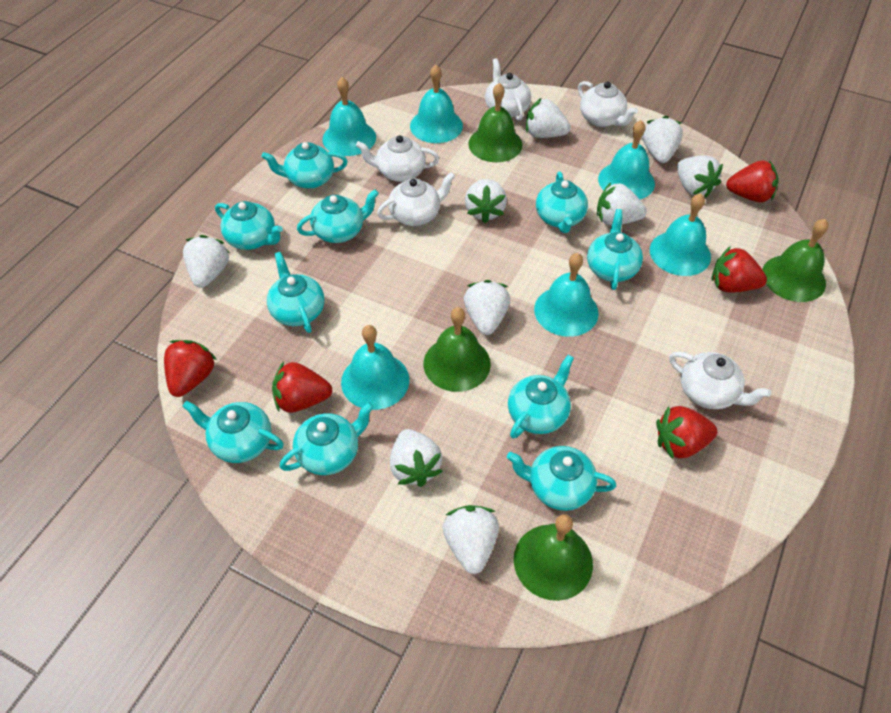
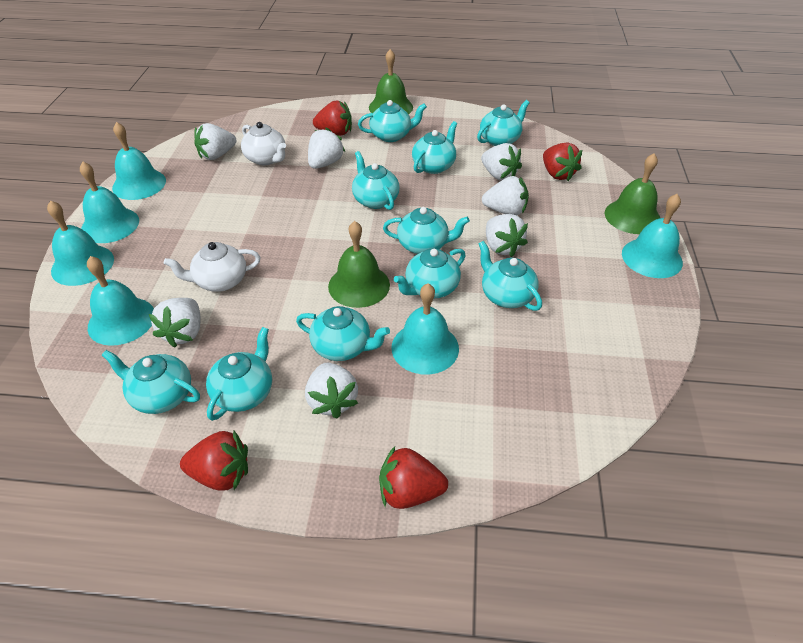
green bell: [424,307,491,392] [468,83,522,162] [514,514,593,601] [762,219,829,302] = 4 -> [328,221,390,308] [369,49,413,114] [604,153,660,234] = 3
red strawberry: [164,340,217,397] [272,361,332,413] [656,406,718,459] [712,246,767,293] [726,160,779,202] = 5 -> [180,431,248,491] [313,101,352,136] [379,446,448,509] [543,143,582,181] = 4
white strawberry: [183,235,230,288] [390,429,443,487] [443,505,499,574] [464,280,510,335] [465,179,507,223] [526,98,571,138] [597,182,647,225] [642,116,683,163] [677,155,723,197] = 9 -> [149,298,200,348] [194,123,236,160] [305,363,358,418] [308,128,345,169] [481,143,522,181] [482,176,529,215] [486,214,528,257] = 7
white teapot: [356,135,439,182] [377,172,455,226] [485,58,531,121] [578,81,638,127] [669,352,771,409] = 5 -> [164,242,260,292] [241,122,286,165] = 2

